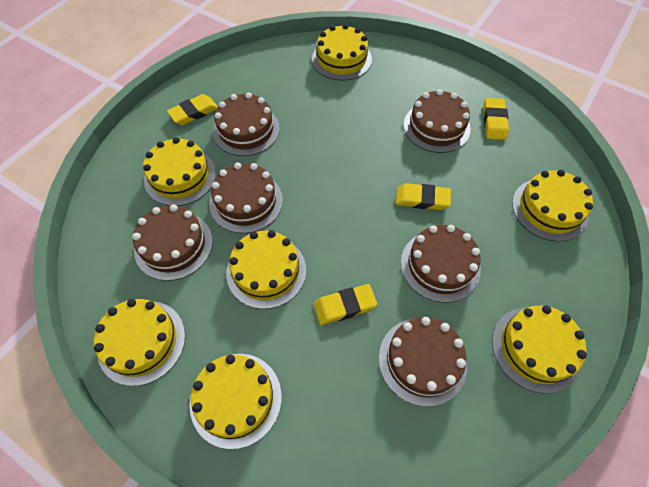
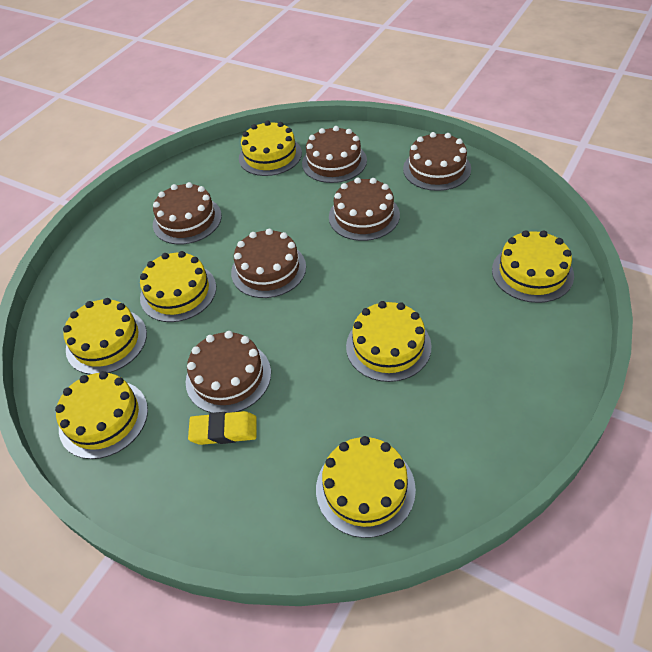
yellow eraser: [167,94,218,125] [314,284,377,325] [396,183,451,210] [483,98,509,140] = 4 -> [188,411,257,445] = 1

